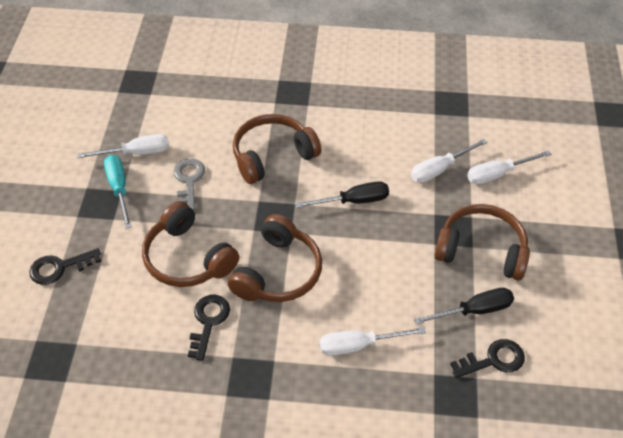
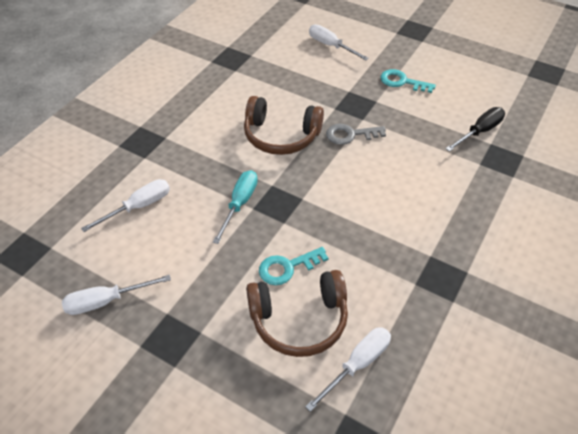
black key: [29,248,101,285] [188,295,230,361] [450,339,525,378] = 3 -> none = 0
black screwdriver: [295,181,389,208] [414,288,514,325] = 2 -> [445,107,505,152] = 1
brown headphones: [142,201,239,287] [228,214,322,302] [233,114,321,184] [434,204,530,280] = 4 -> [244,96,324,155] [246,270,348,357] = 2
turquoise key: none = 0 -> [259,247,328,285] [380,69,436,93] = 2

